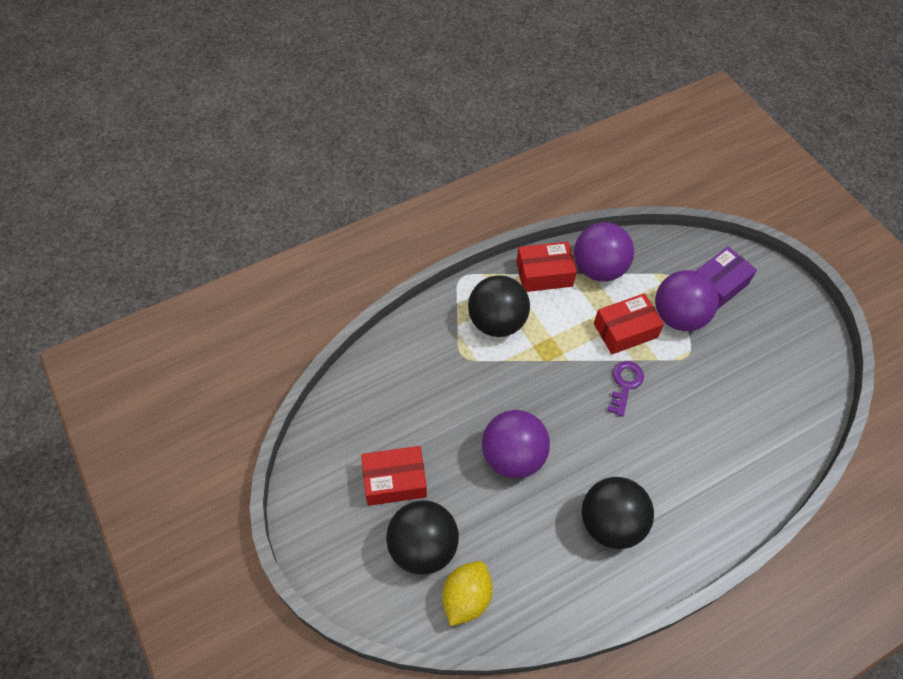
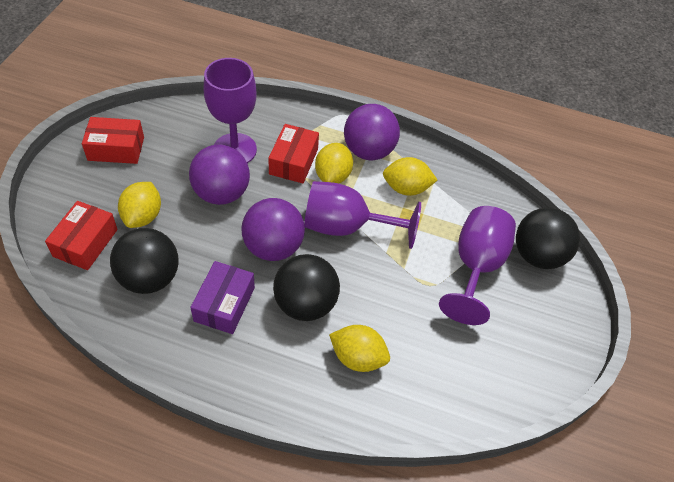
purple goblet: none = 0 -> [204,58,257,163] [304,181,421,249] [439,206,516,325] = 3
purple key: [607,361,644,417] = 1 -> none = 0
yellow lemon: [442,561,493,626] = 1 -> [118,182,161,228] [315,143,353,183] [329,325,390,372] [383,157,437,196] = 4

